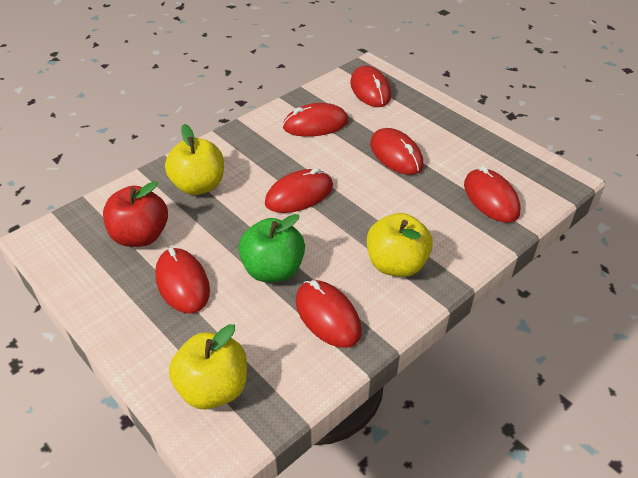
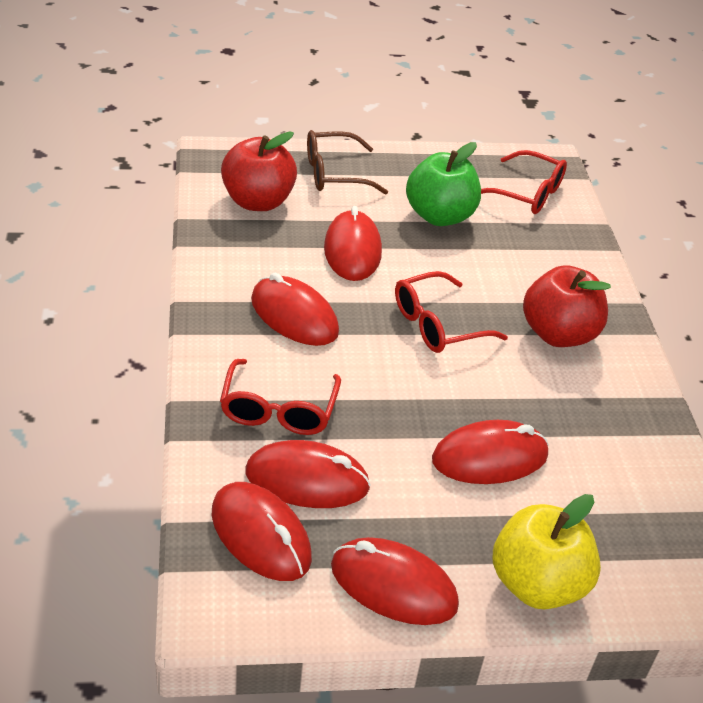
brown glasses: none = 0 -> [307,130,388,195] = 1
red apple: [103,181,168,247] = 1 -> [221,131,297,211] [523,265,611,347] = 2
red glasses: none = 0 -> [220,359,341,435] [395,271,508,353] [481,150,567,214] = 3
red mouse: [155,247,210,314] [265,168,333,213] [283,103,348,137] [296,280,361,348] [350,66,391,107] [370,128,424,175] [464,166,521,223] = 7 -> [212,482,312,581] [246,440,371,508] [251,272,339,346] [324,206,382,281] [331,537,459,625] [432,420,549,484] = 6
yellow apple: [165,124,224,195] [169,324,247,409] [367,213,433,277] = 3 -> [492,494,601,610] = 1

